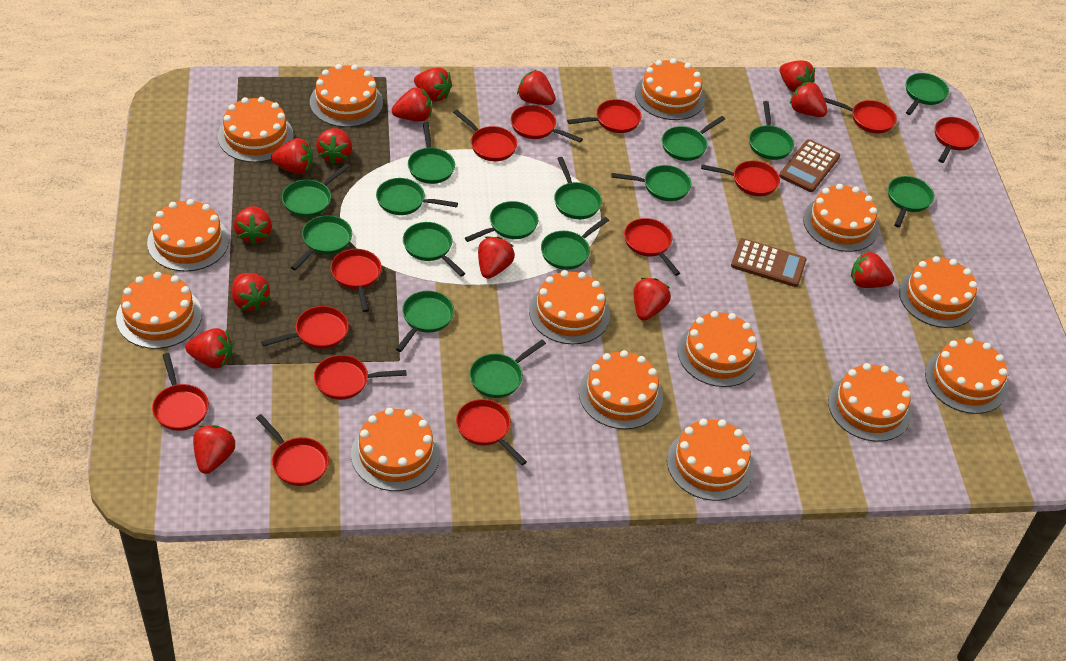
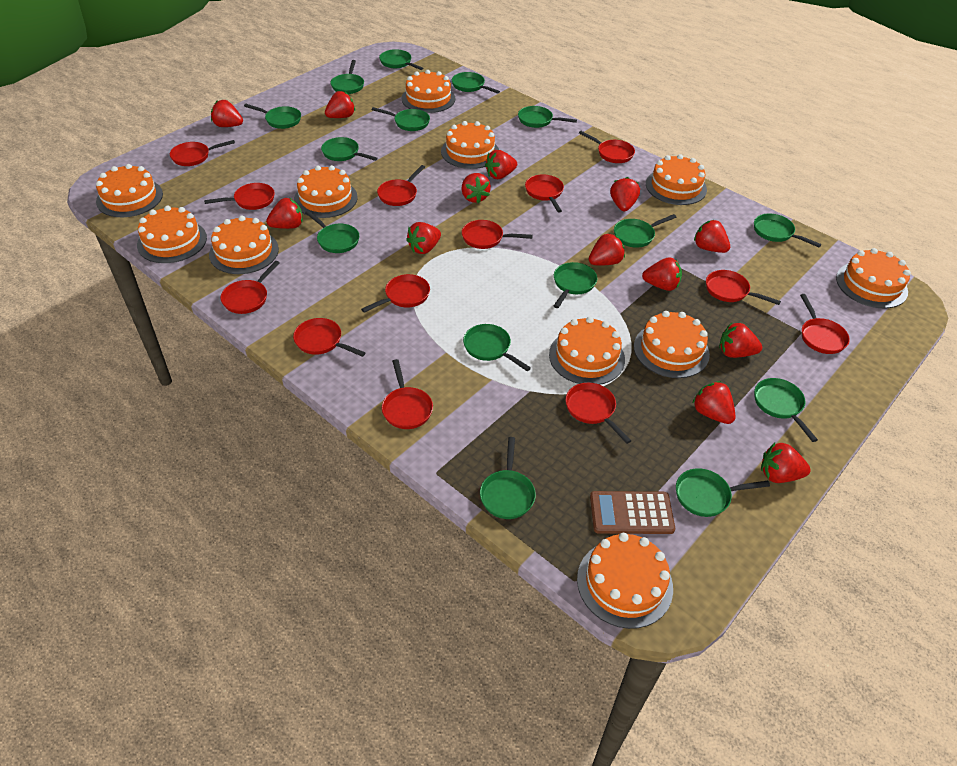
brown calculator: [731,238,807,287] [779,139,840,192] = 2 -> [590,491,675,534] = 1
orange cake: [116,272,202,349] [147,199,229,272] [218,97,294,162] [310,64,383,127] [351,408,440,491] [529,270,610,344] [579,350,663,429] [635,58,705,120] [667,419,754,501] [678,311,760,387] [803,184,879,252] [828,363,912,442] [899,256,977,328] [925,337,1007,414] = 14 -> [96,164,163,217] [137,206,207,263] [209,216,279,274] [294,165,358,218] [401,70,455,113] [441,121,499,169] [549,317,625,385] [577,533,673,629] [634,311,710,378] [646,154,707,205] [836,248,911,308] = 11
red strawberry: [185,328,233,369] [193,425,235,474] [232,273,271,311] [234,206,272,245] [271,138,313,174] [316,128,352,164] [392,87,432,122] [414,67,452,102] [478,237,515,279] [517,70,556,105] [634,278,671,321] [780,60,815,92] [790,82,828,117] [851,252,894,288] = 14 -> [211,100,243,127] [266,198,303,229] [325,91,355,118] [406,222,441,254] [461,173,491,204] [485,150,517,179] [589,233,625,266] [610,177,640,212] [642,257,682,291] [693,381,736,424] [694,220,730,253] [719,323,762,358] [761,442,811,483] = 13

